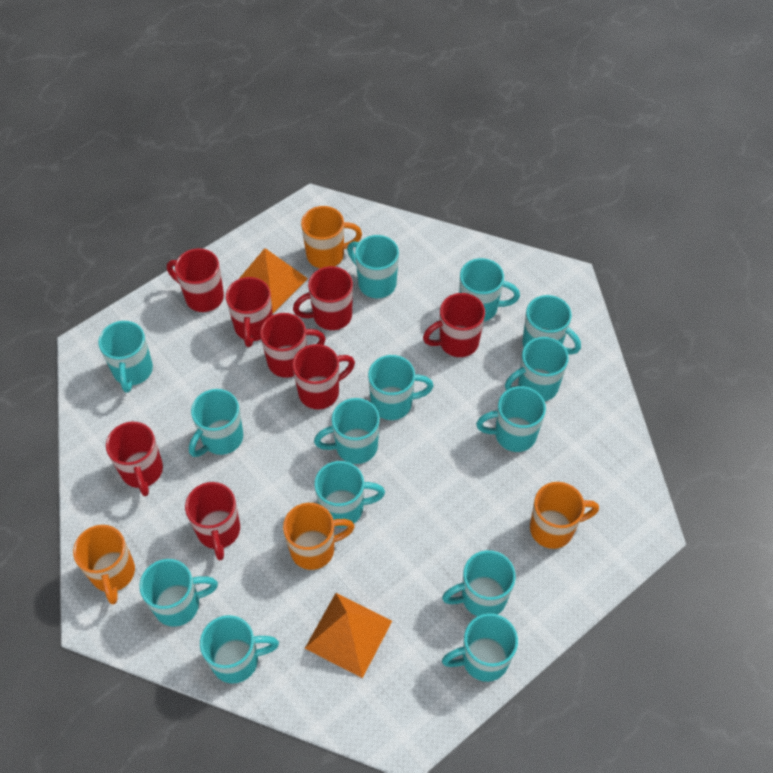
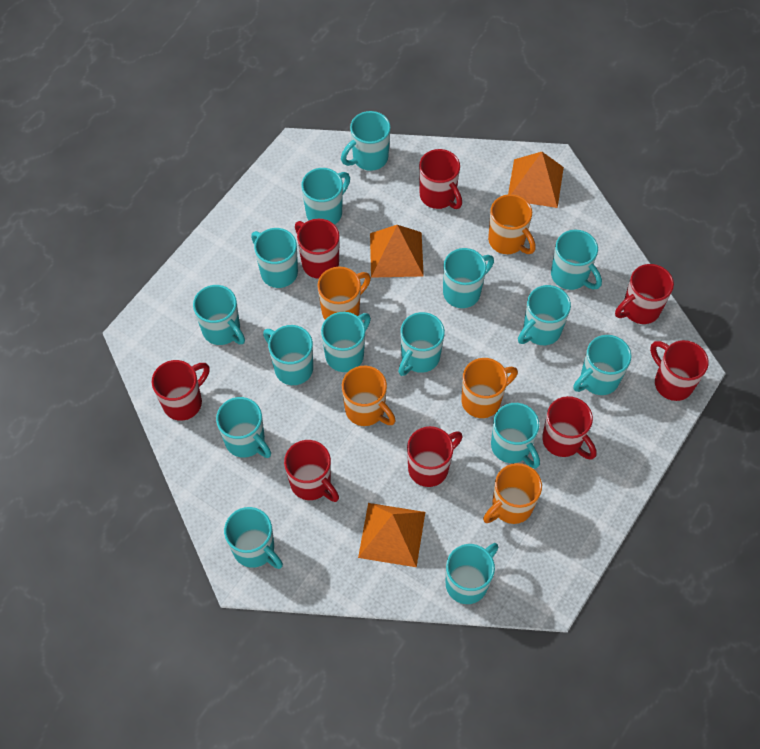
orange mug: [73,525,135,604] [283,503,355,570] [301,206,362,268] [530,482,599,549] = 4 -> [317,267,371,320] [342,366,396,426] [461,358,518,418] [483,463,542,524] [488,194,536,254] = 5
orange pyramid: [239,248,308,313] [305,593,392,678] = 2 -> [358,503,425,567] [370,225,424,278] [508,152,564,208] = 3
turquoise mug: [98,321,153,393] [139,559,218,627] [189,389,243,457] [200,615,279,683] [314,398,380,464] [314,461,385,528] [347,235,399,298] [368,355,434,420] [442,550,516,616] [442,613,518,682] [459,258,520,322] [476,386,546,452] [505,337,569,401] [523,295,581,355] = 14 -> [193,285,245,345] [216,397,271,458] [224,507,283,569] [251,228,298,288] [263,325,313,385] [301,168,350,225] [321,312,371,372] [341,111,391,171] [398,312,445,376] [443,248,494,308] [446,543,499,604] [491,403,540,468] [518,285,571,345] [551,230,602,290] [573,335,632,395] = 15

